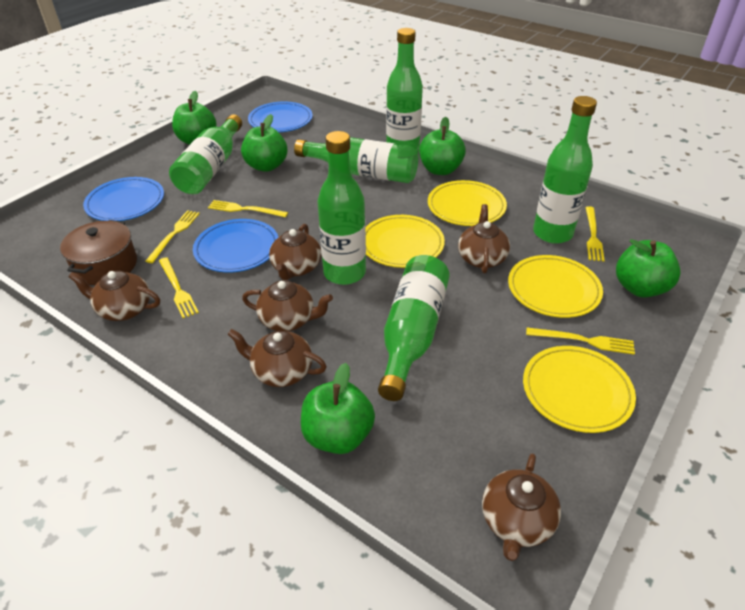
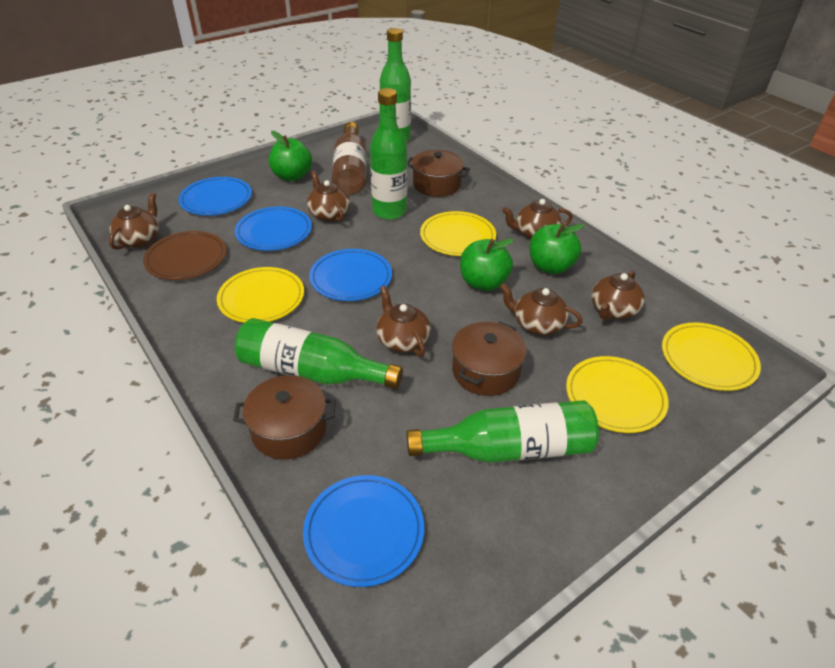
blue plate: [83,177,164,221] [193,219,278,273] [248,102,313,132] = 3 -> [179,177,252,216] [235,206,312,251] [303,475,424,587] [309,249,392,301] = 4
brown bottle: none = 0 -> [332,122,366,195] = 1
brown plate: none = 0 -> [143,231,227,280] = 1
brown pot: [60,220,137,285] = 1 -> [233,375,336,460] [407,150,470,197] [452,321,527,396] = 3
green apple: [172,91,216,145] [241,114,287,172] [301,363,375,454] [419,117,466,175] [616,239,681,298] = 5 -> [269,131,312,181] [460,238,514,291] [530,223,585,274] = 3
green bottle: [169,114,242,194] [294,137,418,183] [318,131,366,285] [378,255,450,401] [386,28,423,152] [533,96,597,244] = 6 -> [235,318,403,389] [370,88,407,220] [380,28,411,142] [406,400,599,463] = 4
yellow fork: [146,210,200,263] [159,257,199,318] [208,200,288,217] [526,328,635,355] [586,206,605,262] = 5 -> none = 0

